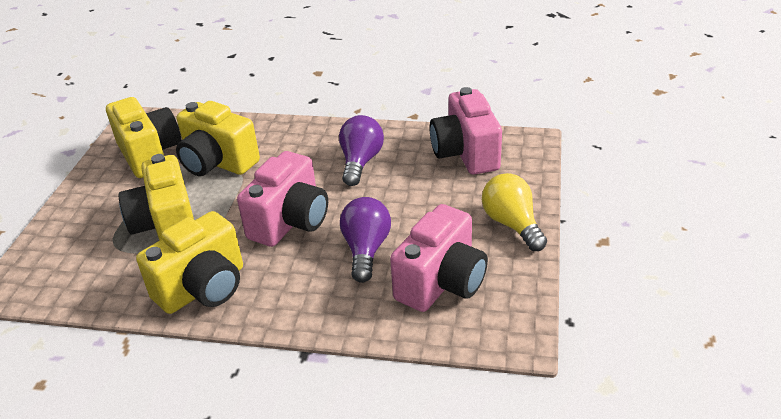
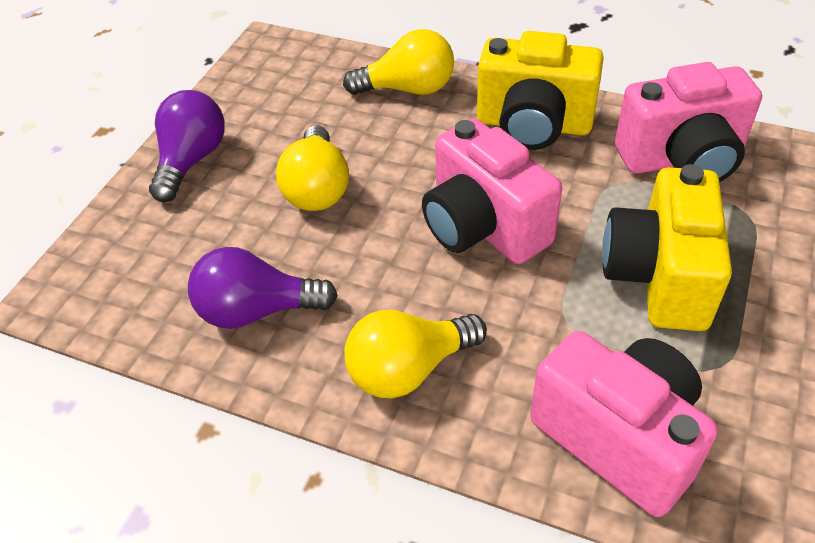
yellow camera: [106,97,181,178] [118,154,194,241] [136,211,243,314] [176,101,260,176] = 4 -> [477,31,604,150] [602,164,732,331] = 2
yellow light bulb: [482,173,547,251] = 1 -> [276,125,349,211] [343,29,454,95] [344,310,487,398] = 3

